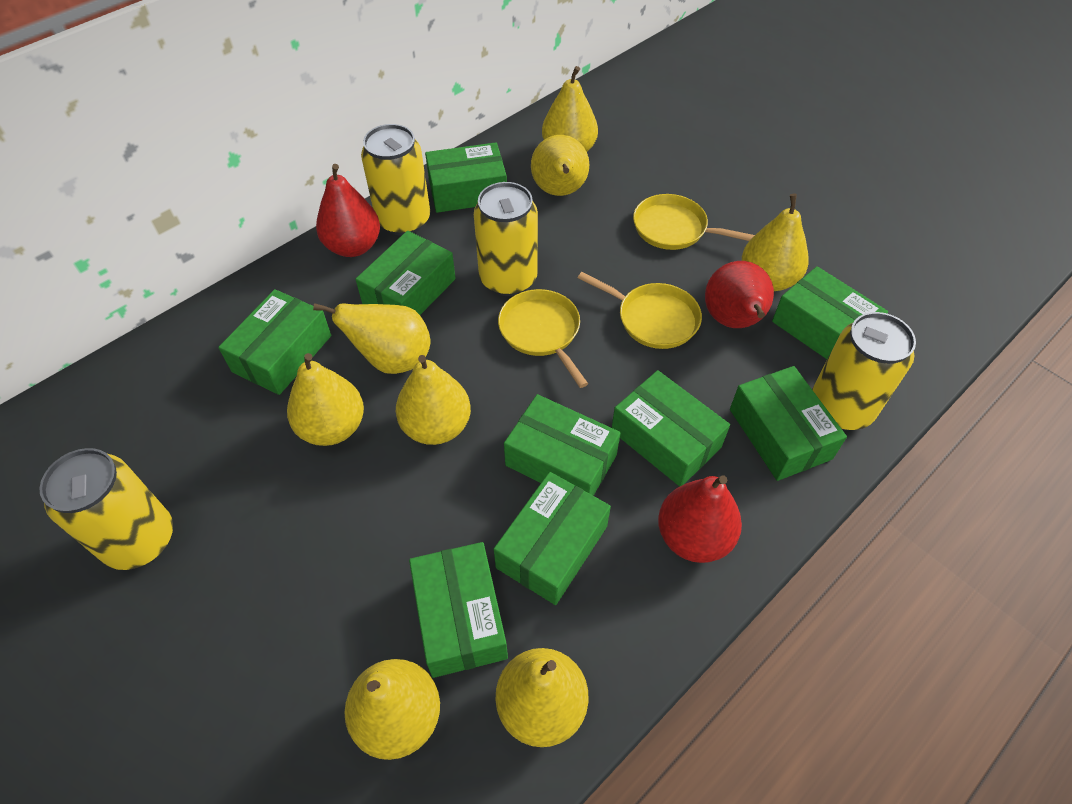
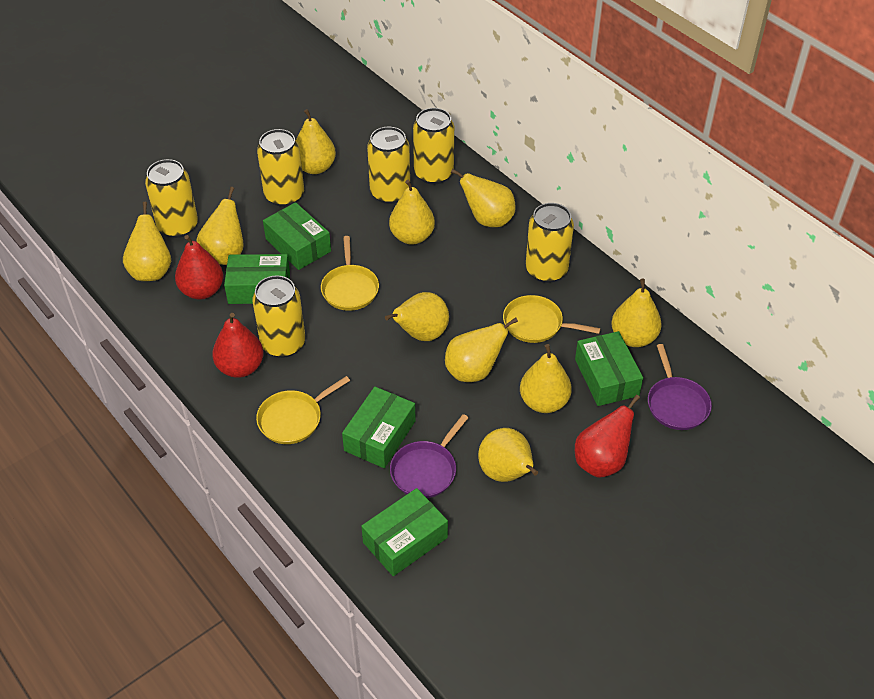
green box: [218,289,331,395] [355,231,456,315] [409,542,508,678] [425,142,507,213] [494,472,611,605] [504,394,621,496] [612,370,730,487] [730,366,847,481] [772,266,888,359] = 9 -> [224,254,290,304] [263,202,331,270] [342,387,416,468] [361,488,448,576] [575,331,643,406] = 5
purple pan: none = 0 -> [390,414,468,498] [648,344,712,430] = 2
yellow can: [39,448,173,570] [361,124,430,236] [474,182,538,296] [812,312,916,430] = 4 -> [145,159,198,238] [252,276,305,358] [257,129,304,207] [367,127,410,204] [413,108,454,185] [526,203,574,283] = 6
yellow pear: [287,353,364,446] [313,303,431,374] [345,659,440,760] [396,355,471,445] [496,648,588,747] [531,135,589,196] [542,66,598,152] [742,194,809,291] = 8 -> [123,202,171,281] [196,187,244,265] [296,109,336,174] [385,292,449,341] [389,180,435,245] [445,317,518,382] [451,169,516,227] [478,428,538,482] [520,344,572,413] [611,278,662,347] = 10

